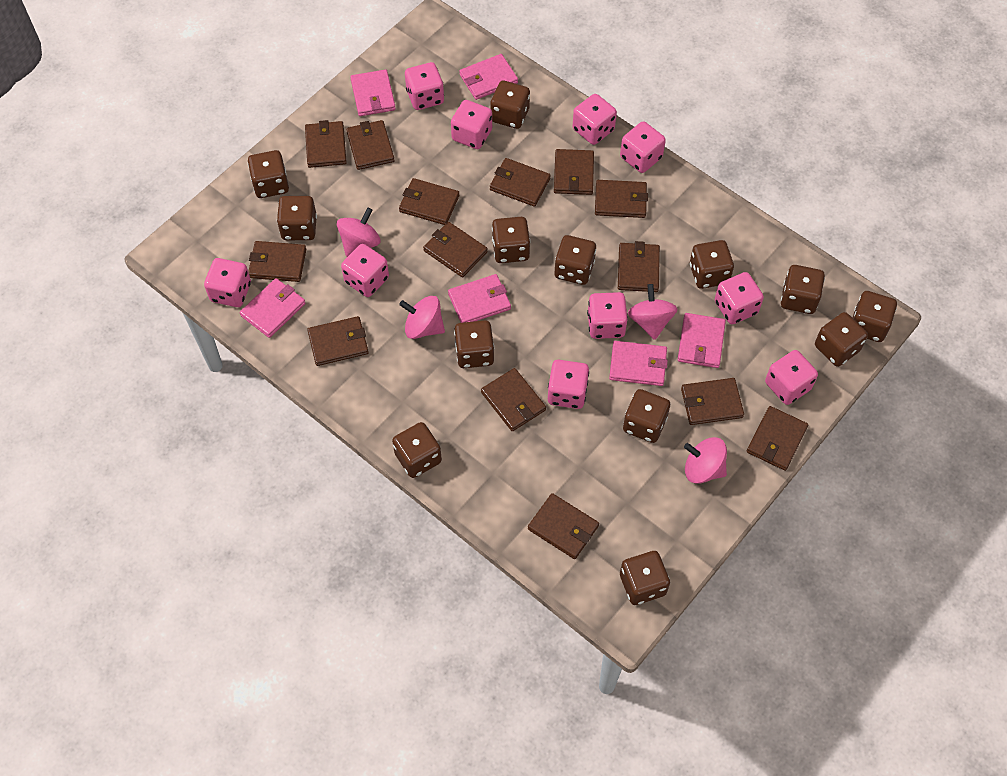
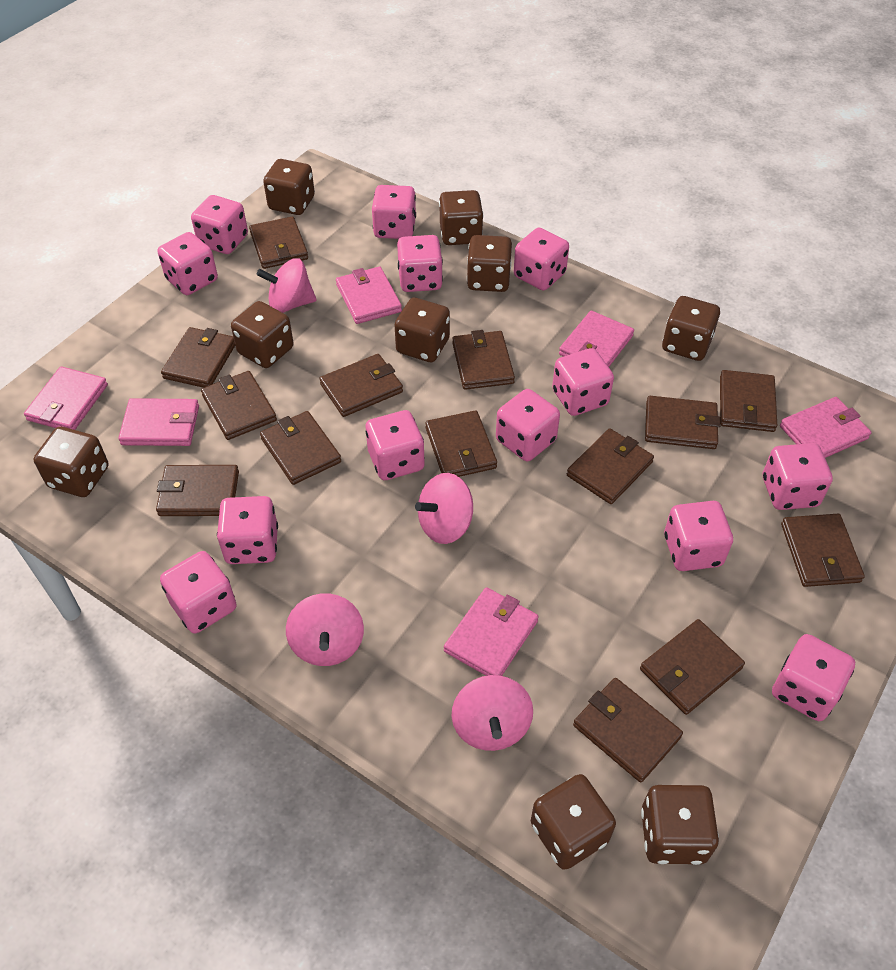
brown dice: [248,150,289,198] [277,196,317,240] [392,422,442,478] [454,320,494,368] [490,80,530,129] [492,217,530,263] [555,235,596,285] [620,551,670,605] [623,389,670,443] [690,240,734,289] [781,265,825,314] [815,312,868,367] [853,291,897,342] = 13 -> [34,427,108,497] [231,301,294,368] [263,159,315,215] [395,298,450,362] [439,190,483,245] [467,235,512,292] [531,774,616,870] [641,785,719,865] [662,296,720,361] = 9
pink dice: [204,258,251,307] [341,244,389,297] [405,62,444,110] [451,100,492,149] [548,360,589,409] [573,94,617,145] [587,292,628,339] [620,121,666,173] [715,272,764,324] [765,350,818,405] = 10 -> [158,232,218,295] [160,551,237,633] [191,195,248,254] [217,496,278,564] [366,410,425,480] [372,185,416,239] [397,235,443,292] [496,389,560,461] [514,227,569,291] [552,348,614,416] [664,501,733,571] [763,443,833,510] [772,634,855,721] = 13

